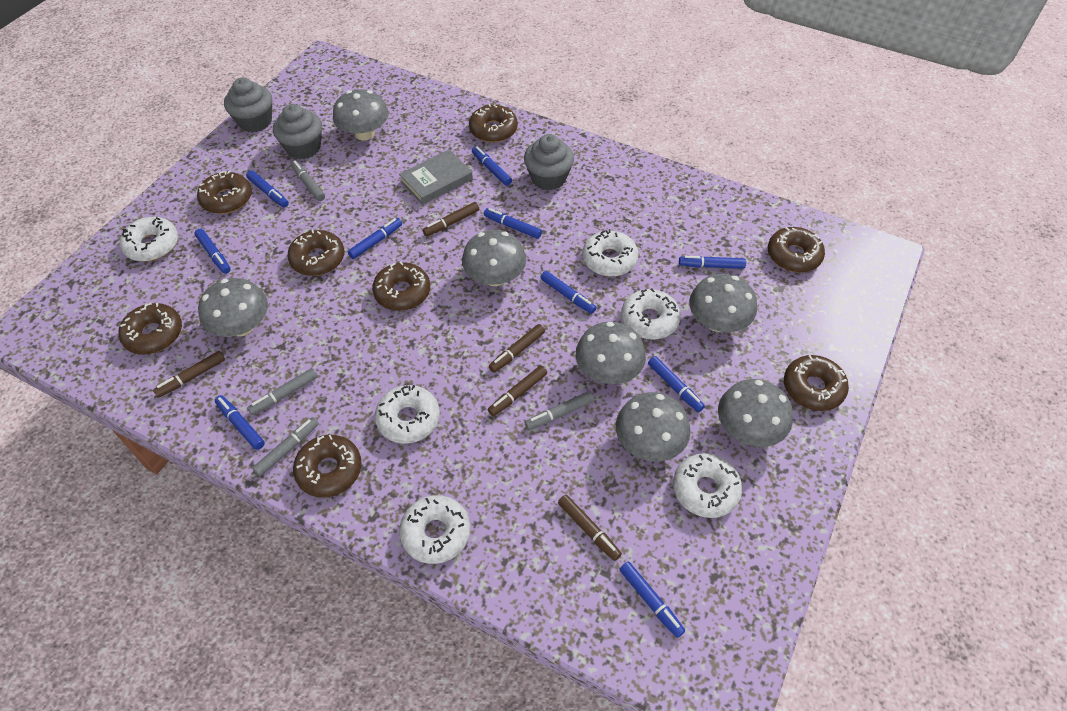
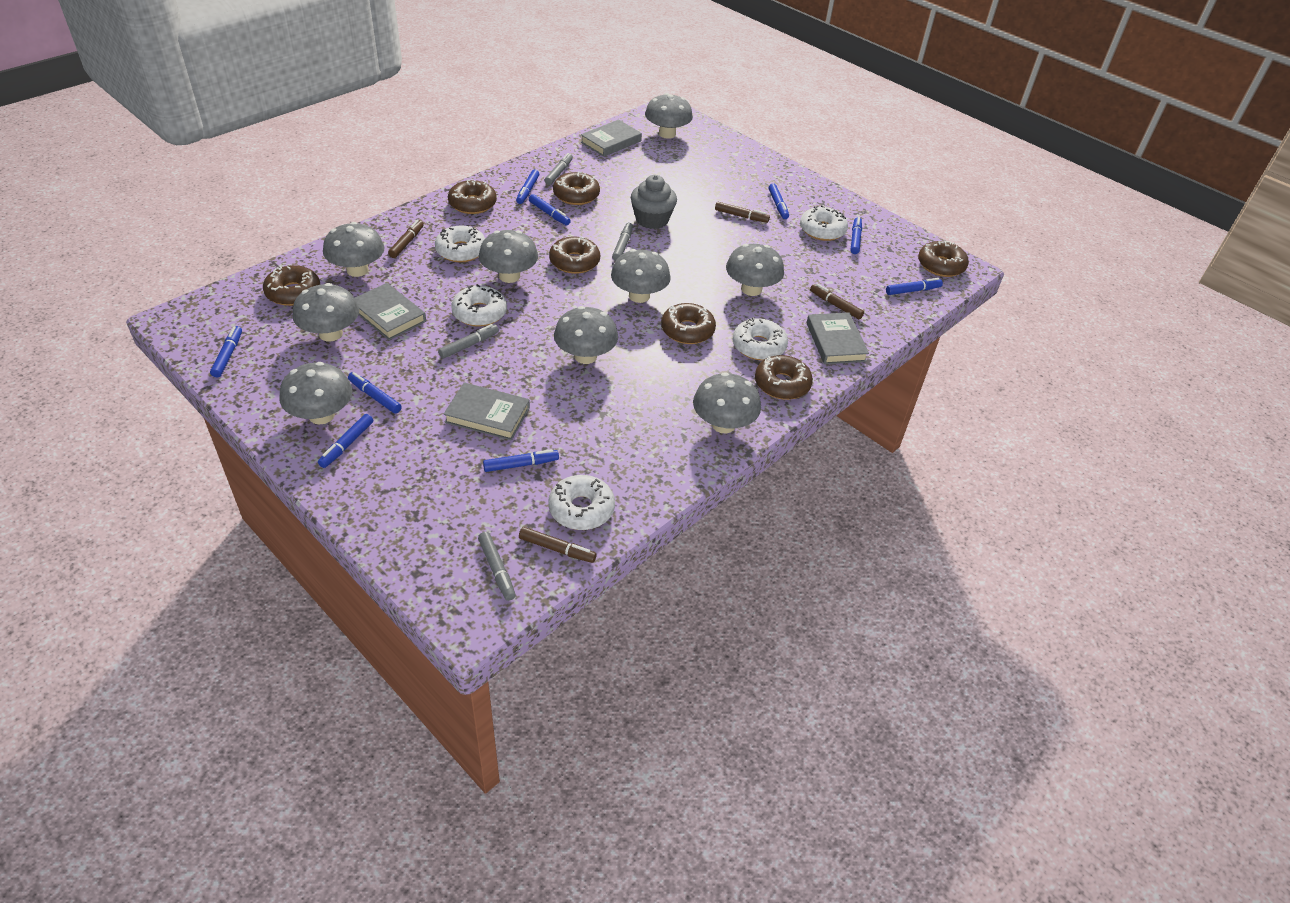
blue marker: [194,229,231,274] [215,395,265,450] [246,171,289,208] [348,218,402,259] [472,146,512,186] [484,208,542,239] [540,271,596,314] [619,562,685,638] [648,356,705,412] [679,256,746,269] = 10 -> [210,326,242,377] [318,414,373,468] [348,372,402,414] [483,449,559,472] [516,170,539,204] [529,194,571,226] [768,183,789,219] [851,217,862,254] [886,278,943,295] = 9
brown donut: [119,302,182,355] [197,171,252,214] [287,230,344,276] [293,435,362,497] [372,262,430,311] [469,104,518,143] [768,227,825,273] [784,355,849,411] = 8 -> [263,265,320,306] [448,180,497,214] [549,236,600,274] [553,172,600,205] [661,303,716,344] [755,355,813,400] [918,241,969,277] = 7
brown marker: [153,351,225,398] [423,202,479,236] [488,366,547,416] [489,324,545,373] [558,495,622,561] = 5 -> [388,220,424,258] [519,527,597,563] [715,202,770,223] [810,283,864,319] = 4
grey book: [399,150,473,205] = 1 -> [355,283,426,340] [443,383,530,440] [581,120,642,157] [806,312,869,364] = 4
grey cupcake: [224,78,272,133] [273,104,322,159] [524,134,574,190] = 3 -> [631,175,677,229] = 1
grey mushroom: [198,278,268,337] [333,89,389,140] [462,230,526,286] [576,322,646,384] [616,392,691,462] [689,274,757,332] [718,379,793,447] = 7 -> [279,362,353,425] [292,283,359,341] [323,222,384,277] [479,230,538,283] [554,306,618,364] [611,249,671,303] [645,93,693,139] [693,372,761,433] [726,244,784,296] = 9
white donut: [120,217,178,262] [375,385,440,444] [399,495,470,564] [582,229,638,277] [621,288,681,340] [673,453,742,518] = 6 -> [435,226,485,262] [451,284,507,327] [548,475,615,530] [733,317,788,360] [800,205,848,241] = 5

